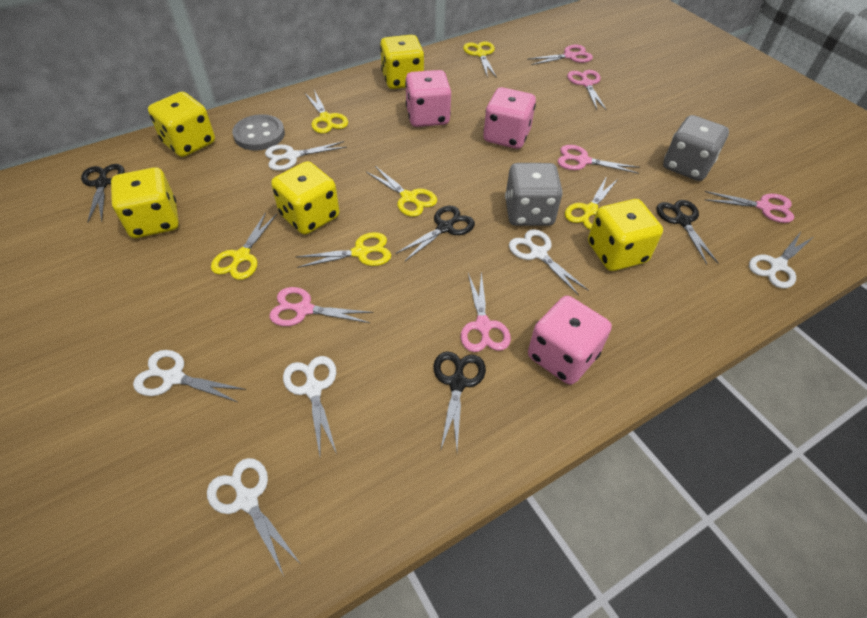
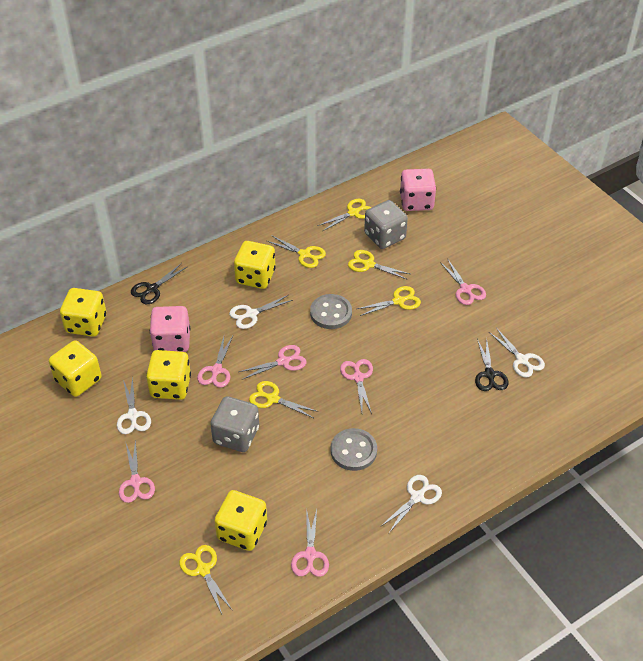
black scissors: [81,164,124,223] [395,206,475,262] [433,351,486,449] [657,200,718,265] = 4 -> [131,263,187,304] [475,337,509,391] = 2
grey button: [232,114,285,151] = 1 -> [310,294,352,329] [331,428,377,471] = 2
pink dice: [405,70,451,127] [483,87,536,149] [528,296,612,385] = 3 -> [150,306,190,352] [400,169,436,211] = 2
white scissors: [133,350,246,402] [207,458,300,576] [265,141,347,171] [283,356,337,456] [509,229,588,296] [749,232,813,288] = 6 -> [117,376,151,434] [229,295,293,329] [380,475,442,533] [489,328,545,378] = 4

